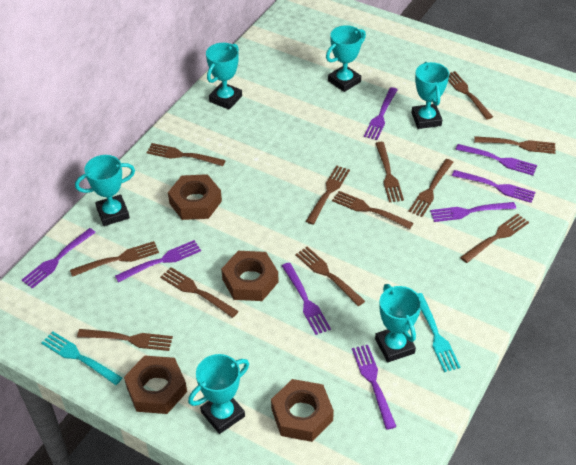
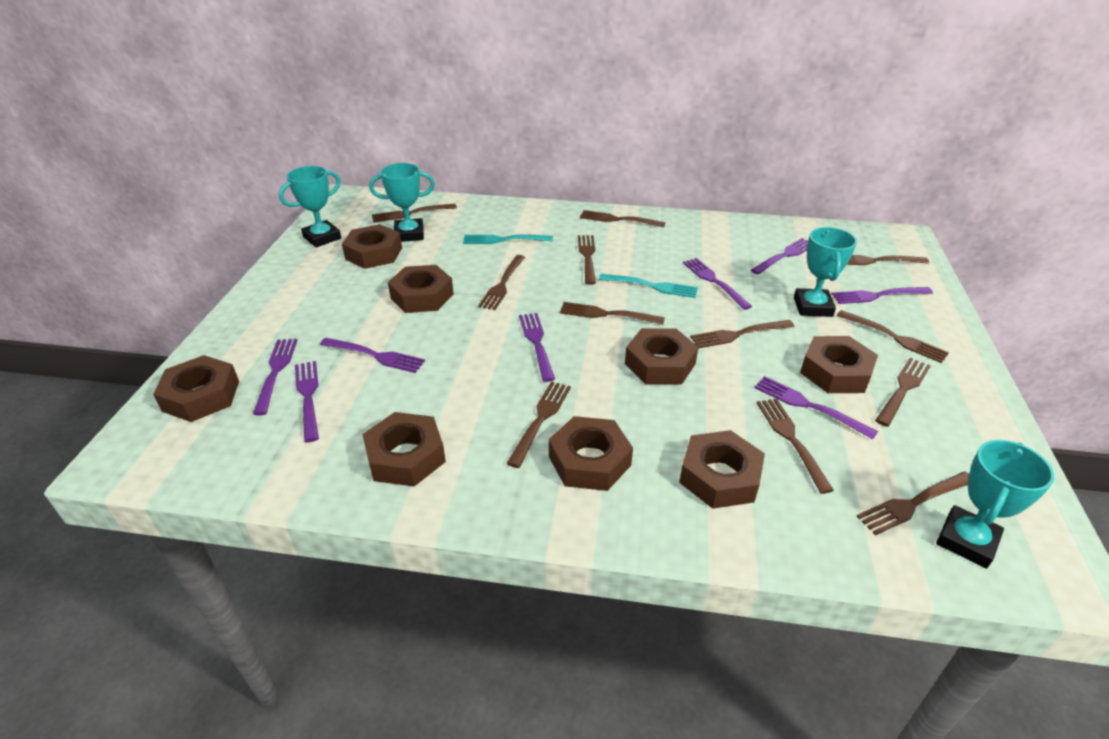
brown nut: [124,355,187,414] [168,174,222,220] [221,251,279,301] [271,379,334,442] = 4 -> [153,355,239,422] [342,224,402,269] [363,412,446,487] [388,265,454,313] [549,416,633,491] [625,328,698,384] [679,430,765,509] [800,336,878,393] = 8
turquoise trophy: [75,155,135,226] [188,354,249,434] [206,43,242,110] [326,25,366,92] [375,284,422,362] [411,62,449,129] = 6 -> [279,166,341,247] [369,163,435,242] [794,227,857,317] [936,440,1054,569] = 4

